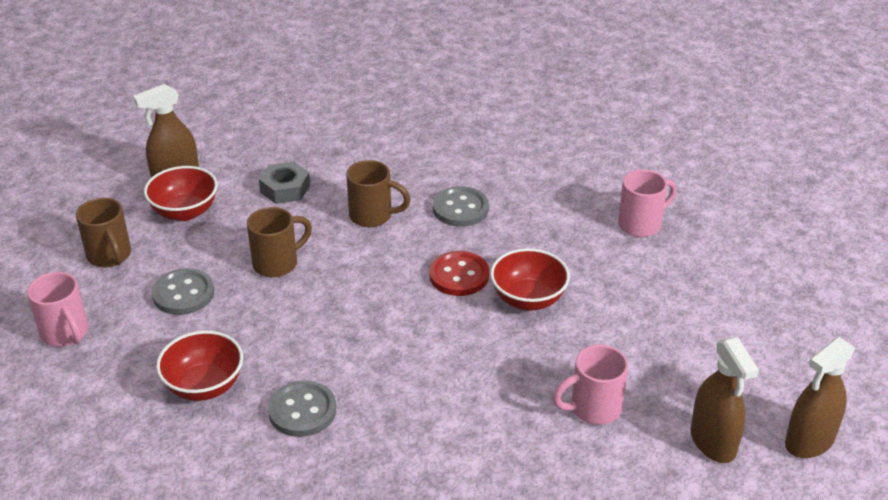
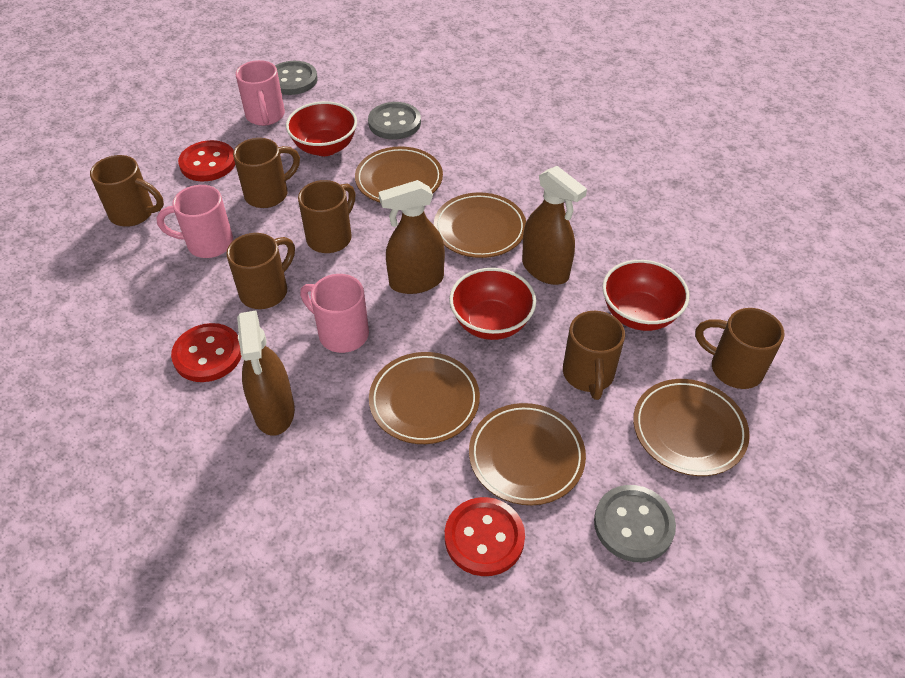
brown mug: [76,198,131,267] [247,207,312,277] [346,160,411,227] = 3 -> [90,155,164,227] [226,233,295,309] [233,138,300,208] [298,180,356,253] [563,311,625,400] [695,308,784,389] = 6
brown plate: none = 0 -> [355,147,443,203] [369,352,480,444] [434,192,526,258] [469,403,586,505] [633,379,750,476] = 5
grey nut: [259,161,310,204] = 1 -> none = 0
red button: [429,251,489,296] = 1 -> [171,323,241,382] [178,140,235,181] [445,497,525,576] = 3

